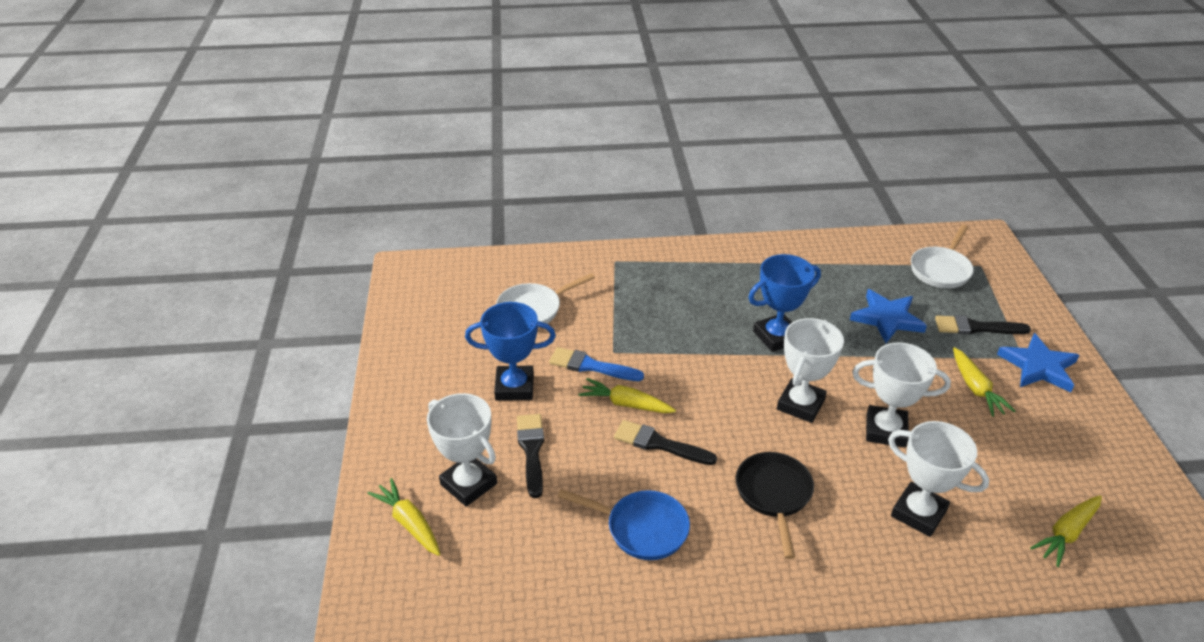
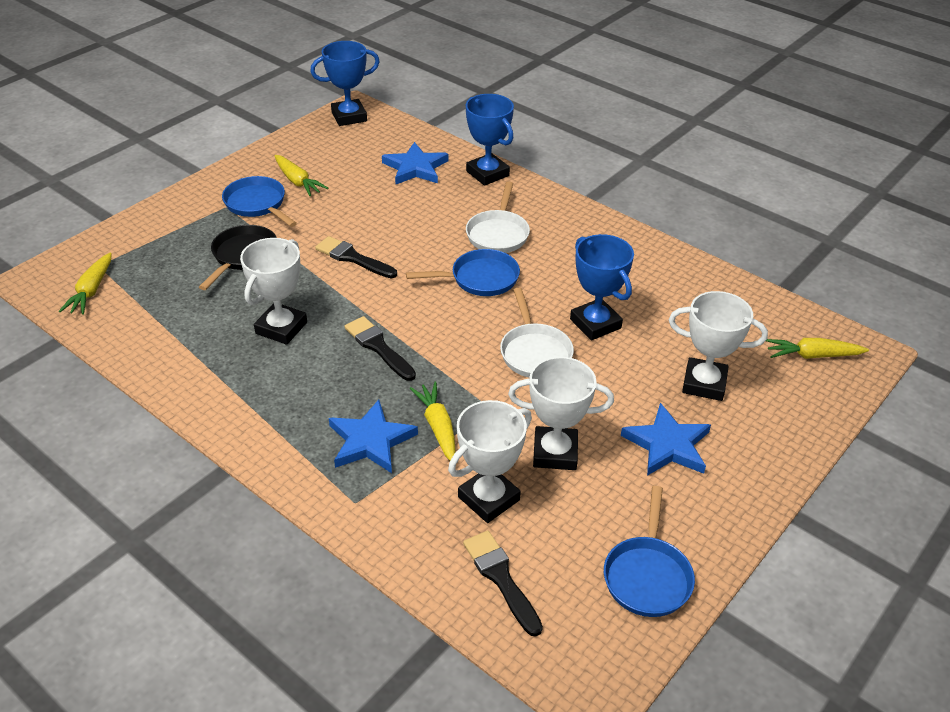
blue brush: [549,347,644,381] = 1 -> none = 0
blue pan: [558,489,690,560] = 1 -> [222,176,297,227] [406,249,520,296] [604,486,695,617] = 3
blue star: [850,289,927,343] [997,333,1079,392] = 2 -> [329,400,418,473] [382,142,448,184] [621,403,711,476] = 3
blue trophy: [465,302,556,401] [748,254,821,352] = 2 -> [310,41,380,126] [466,94,514,186] [570,234,634,340] = 3

